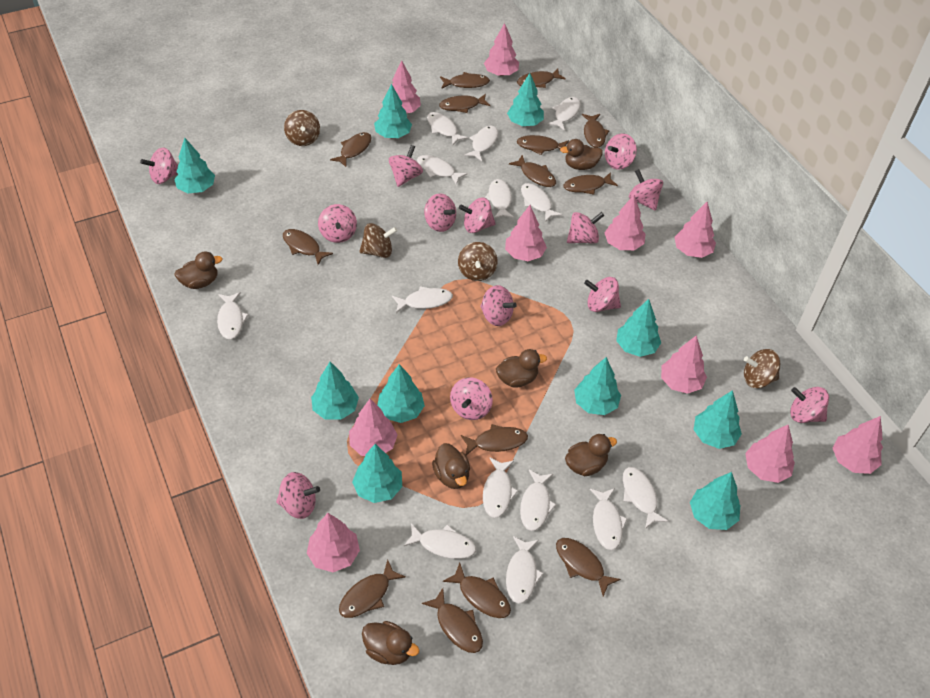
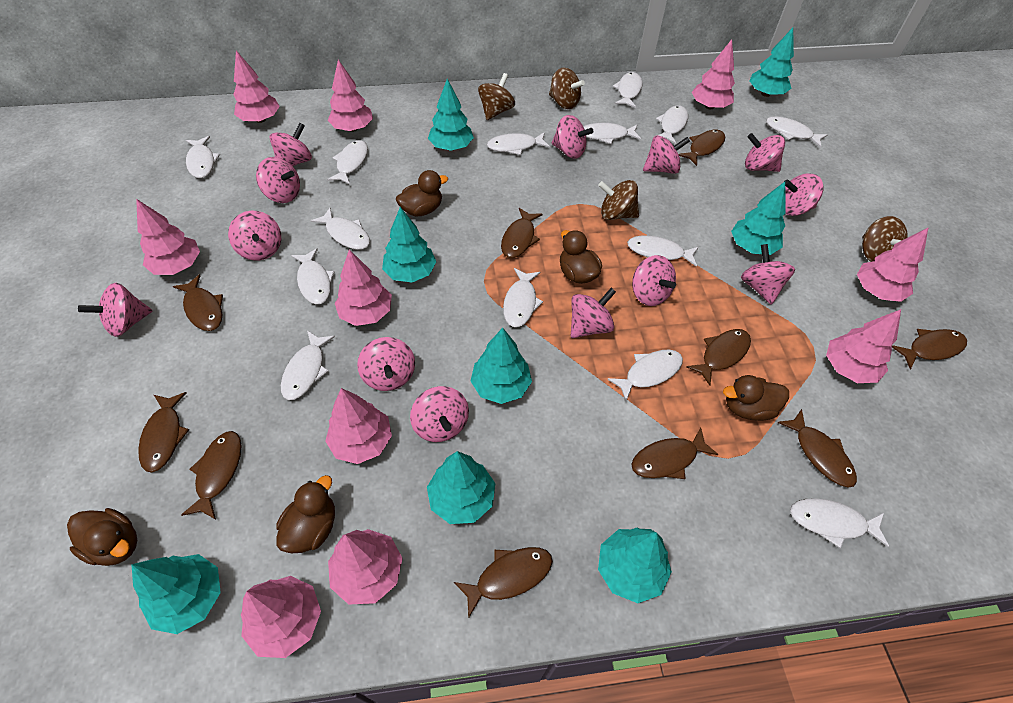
brown duck: [174,252,223,289] [362,621,419,665] [432,443,470,489] [496,349,547,388] [560,139,603,170] [565,434,617,476] = 6 -> [67,508,137,566] [276,475,335,553] [396,170,448,216] [560,230,602,284] [723,375,789,421] = 5
brown fish: [283,229,333,265] [330,132,372,167] [339,560,405,618] [422,588,483,653] [439,94,490,113] [440,72,490,88] [443,563,511,618] [461,424,528,455] [509,155,556,187] [517,69,566,88] [517,135,569,155] [556,538,621,596] [563,172,618,195] [582,114,609,148] = 14 -> [138,392,189,473] [173,274,223,331] [181,431,242,519] [454,547,553,617] [501,208,543,258] [631,428,718,479] [679,130,725,166] [686,329,751,386] [778,409,857,488] [892,329,967,369] = 10
turquoise tree: [174,138,215,194] [311,362,359,420] [352,444,402,503] [374,84,412,138] [377,364,425,423] [507,73,544,126] [574,357,621,415] [616,299,661,357] [690,472,740,530] [694,390,742,449] = 10 -> [131,554,221,634] [382,207,436,282] [427,451,495,524] [428,79,474,151] [471,327,532,404] [598,528,672,603] [731,182,786,255] [749,28,794,97] = 8

